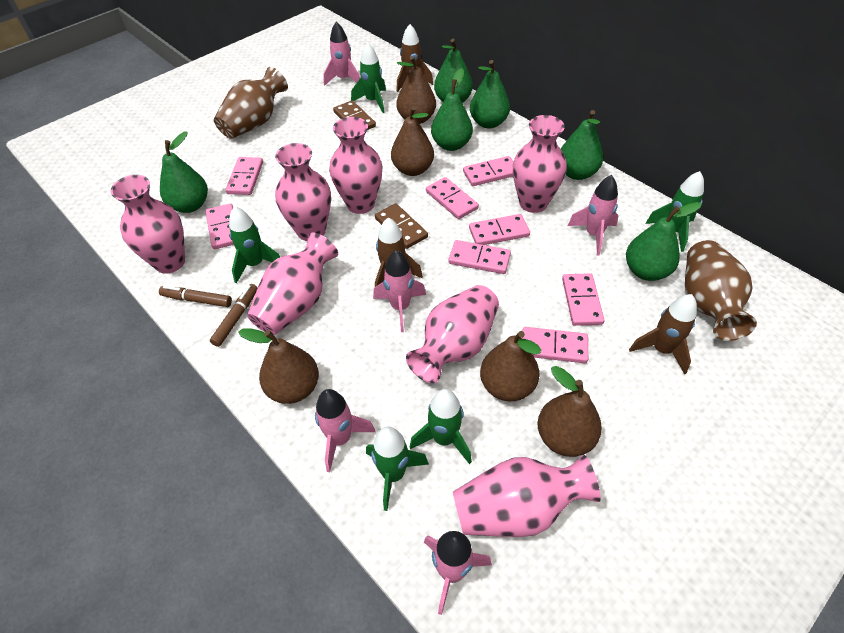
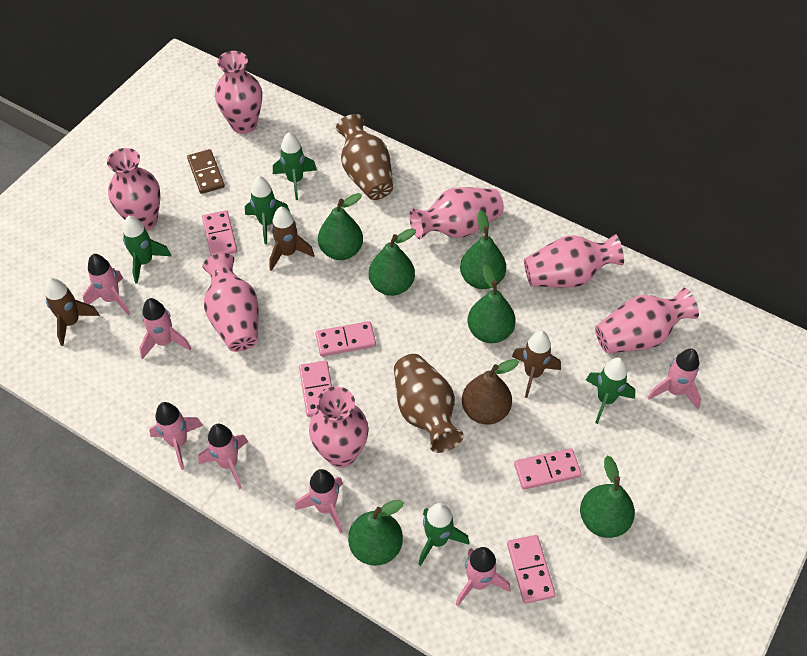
brown domino: [333,100,376,130] [375,204,428,249] = 2 -> [187,149,225,194] = 1
brown marker: [159,286,232,307] [210,284,258,347] = 2 -> none = 0
brown pear: [238,328,319,404] [391,106,434,176] [397,56,436,124] [480,331,541,401] [537,366,602,457] = 5 -> [462,359,519,425] = 1
pink domino: [205,204,234,249] [225,157,263,195] [426,177,479,219] [448,240,511,274] [463,156,513,186] [469,214,530,245] [522,327,588,363] [562,273,604,326] = 8 -> [202,210,237,256] [299,361,332,417] [316,321,376,357] [507,535,555,604] [514,448,582,490] = 5
pink rocket: [315,389,376,472] [323,21,360,86] [373,250,426,332] [424,531,492,615] [568,175,619,256] = 5 -> [83,254,130,315] [139,298,191,359] [149,402,203,470] [198,424,248,489] [295,469,343,534] [455,547,511,606] [647,349,701,409] = 7

